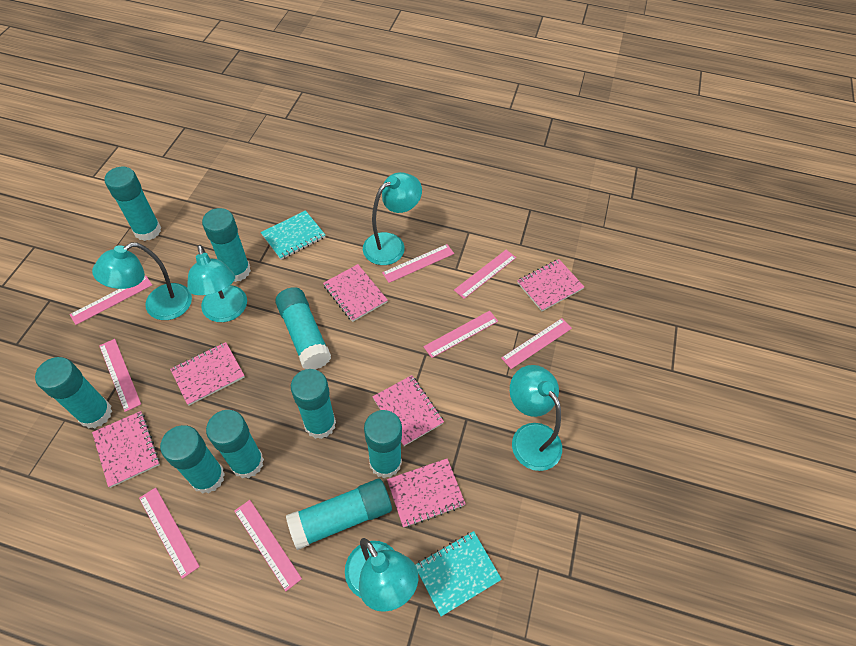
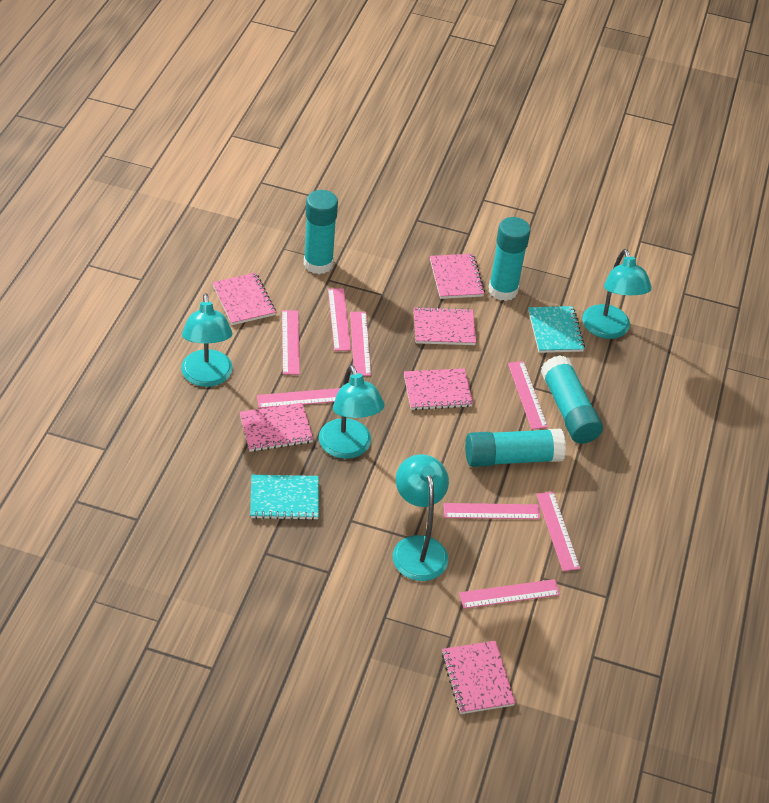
turquoise glue stick: [35,357,112,428] [104,167,161,241] [160,425,225,494] [202,208,251,282] [206,410,264,478] [275,287,331,370] [286,479,392,550] [291,369,336,439] [364,410,402,478] = 9 -> [304,190,338,274] [465,429,566,467] [489,217,531,301] [541,355,603,444] = 4
turquoise lamp: [92,242,192,320] [187,245,247,322] [345,538,418,612] [363,172,422,265] [510,365,562,471] = 5 -> [181,293,233,387] [319,365,385,459] [393,454,449,581] [582,249,652,339] = 4

